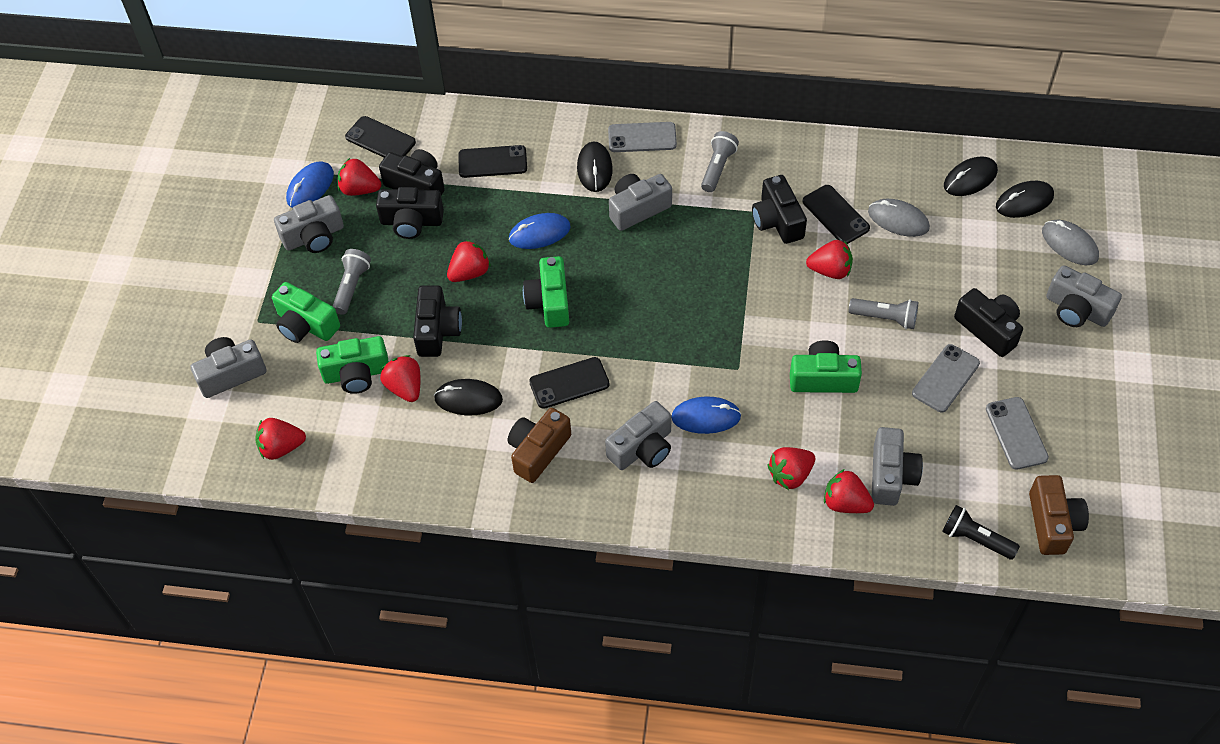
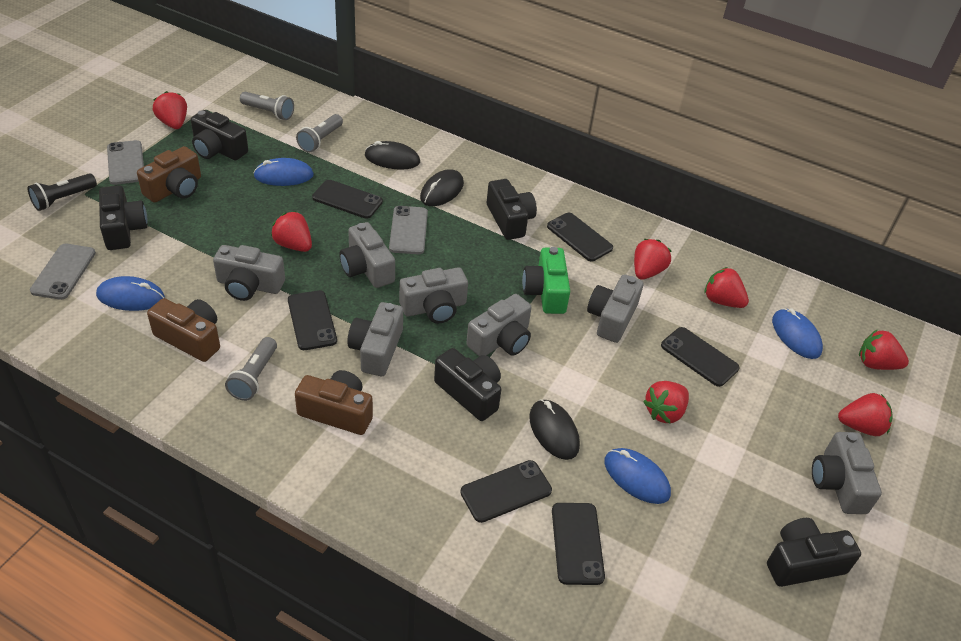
black mouse: [434,379,503,415] [577,142,613,192] [944,157,998,196] [996,181,1054,218] = 4 -> [365,141,420,170] [420,169,464,206] [529,399,580,460] = 3
black phone: [345,116,416,157] [458,145,527,178] [529,357,610,409] [803,185,870,244] = 4 -> [288,290,337,350] [312,180,383,219] [460,460,552,523] [547,213,613,261] [552,503,605,585] [661,327,740,387] = 6
blue mouse: [286,161,334,208] [509,213,571,249] [671,396,741,434] = 3 -> [96,276,165,311] [254,158,314,186] [604,448,671,504] [772,308,823,359] = 4
brown camera: [508,408,571,483] [1029,475,1089,555] = 2 -> [137,146,201,203] [147,298,220,362] [295,370,373,435] = 3
green camera: [272,282,340,343] [316,336,389,394] [523,256,569,328] [790,340,862,393] = 4 -> [522,247,570,314] = 1
grey camera: [191,337,267,398] [274,195,344,253] [605,401,671,470] [609,174,672,231] [872,427,923,506] [1046,265,1122,327] = 6 -> [213,245,285,301] [339,222,395,288] [347,302,403,376] [399,267,468,323] [466,294,532,356] [587,274,643,343] [812,432,882,514] = 7
grey mouse: [868,199,930,237] [1042,219,1099,265] = 2 -> none = 0

